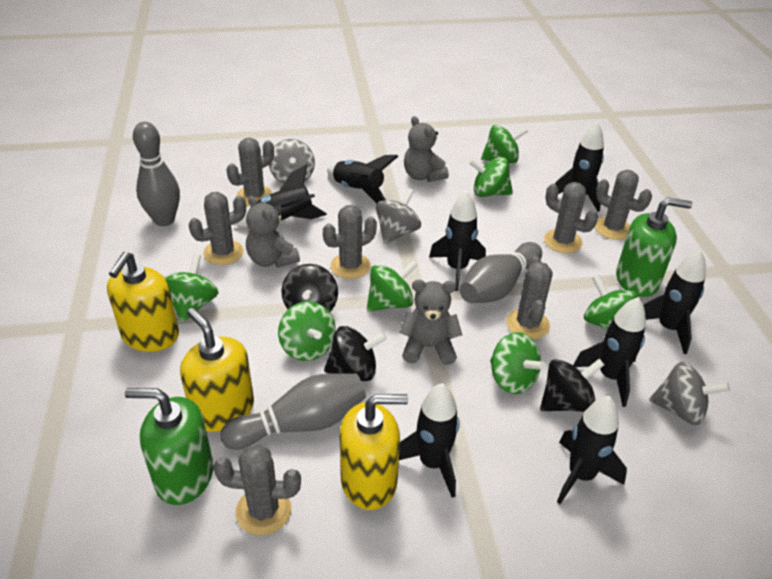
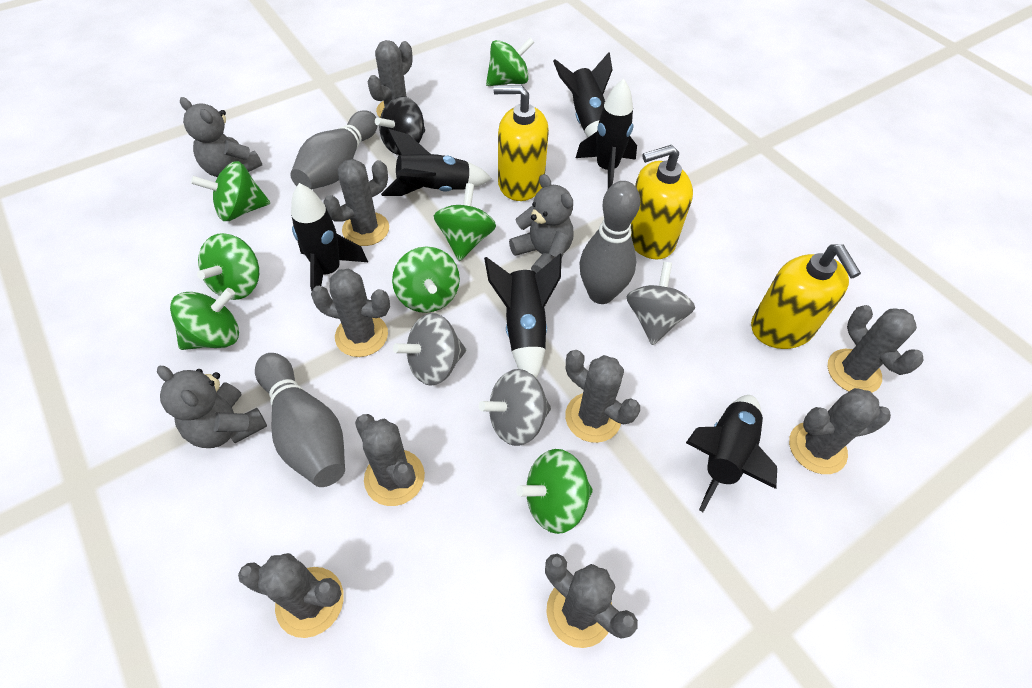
black rocket: [233,165,327,227] [327,155,399,203] [399,383,460,498] [429,190,486,291] [555,122,604,212] [557,396,627,504] [573,297,646,407] [643,250,706,354] = 8 -> [291,183,368,291] [381,129,492,196] [484,254,562,378] [553,52,612,137] [576,79,637,189] [686,395,777,512] = 6
black spinning top: [281,264,338,312] [324,326,387,381] [540,359,605,412] = 3 -> [375,96,425,155] = 1
green soap dispenser: [125,388,214,505] [616,197,692,297] = 2 -> none = 0
grey cactus: [189,192,246,265] [213,444,301,535] [227,138,274,206] [323,205,377,279] [506,256,553,339] [544,182,598,253] [595,170,652,240] = 7 -> [238,553,344,638] [311,269,390,357] [323,159,389,246] [355,414,425,506] [368,40,413,117] [545,554,638,648] [565,350,640,443] [789,388,891,474] [828,305,923,392] = 9

